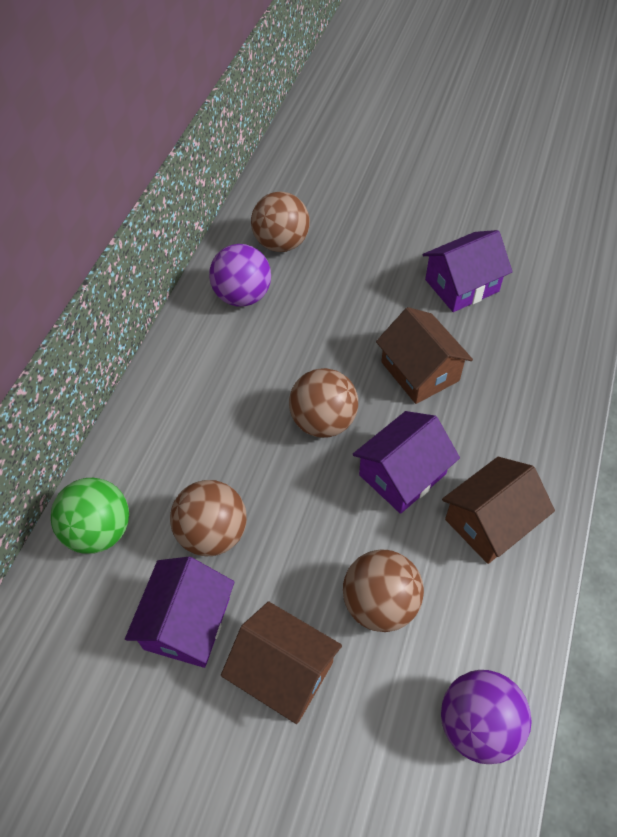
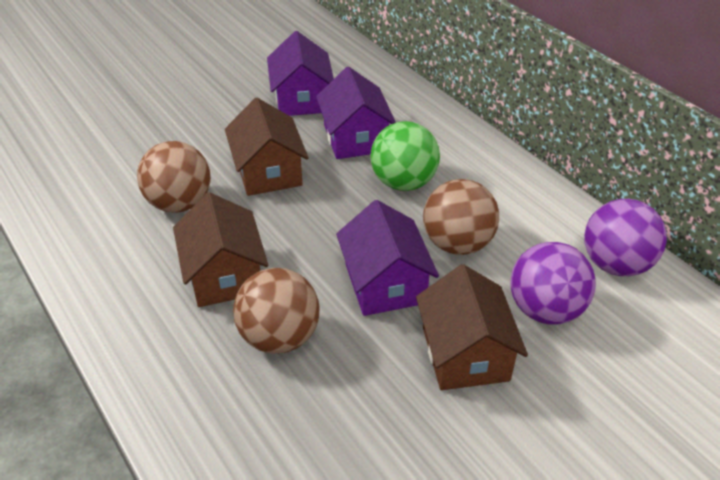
brown ball: [170,480,247,557] [251,191,310,252] [289,368,358,438] [343,550,424,632] = 4 -> [137,141,211,213] [233,268,319,354] [423,179,499,255] = 3

